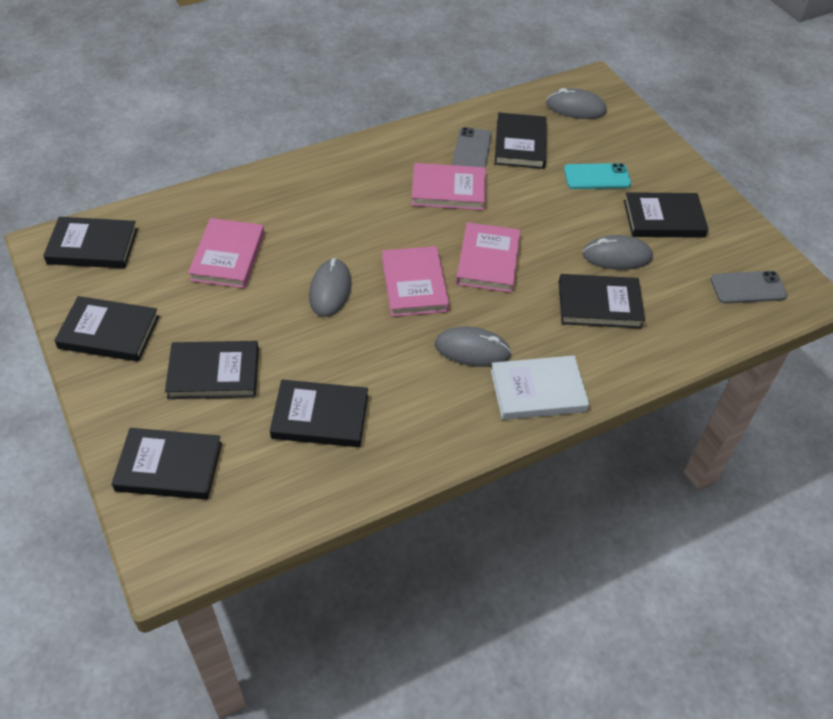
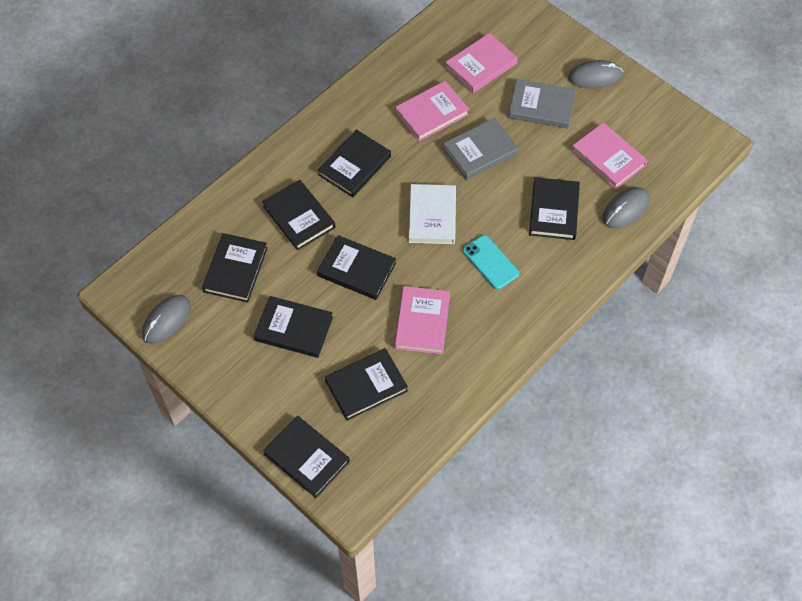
grey book: none = 0 -> [443,118,519,180] [508,79,576,129] = 2
grey mouse: [309,258,351,317] [435,327,512,367] [546,88,607,119] [582,235,653,270] = 4 -> [142,295,191,344] [568,60,623,89] [603,187,649,228] = 3
grey phone: [452,127,492,168] [710,271,787,304] = 2 -> none = 0

